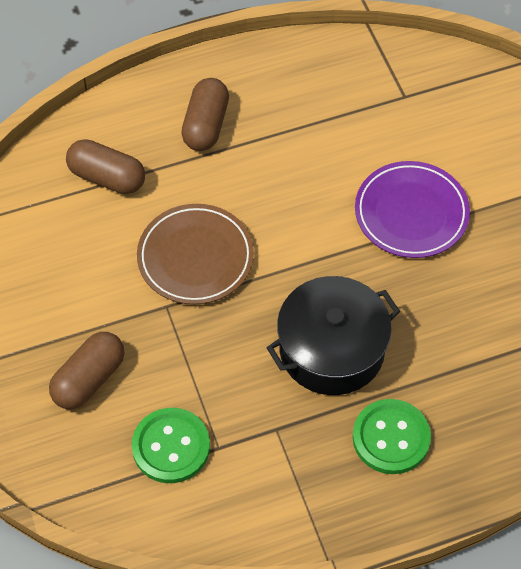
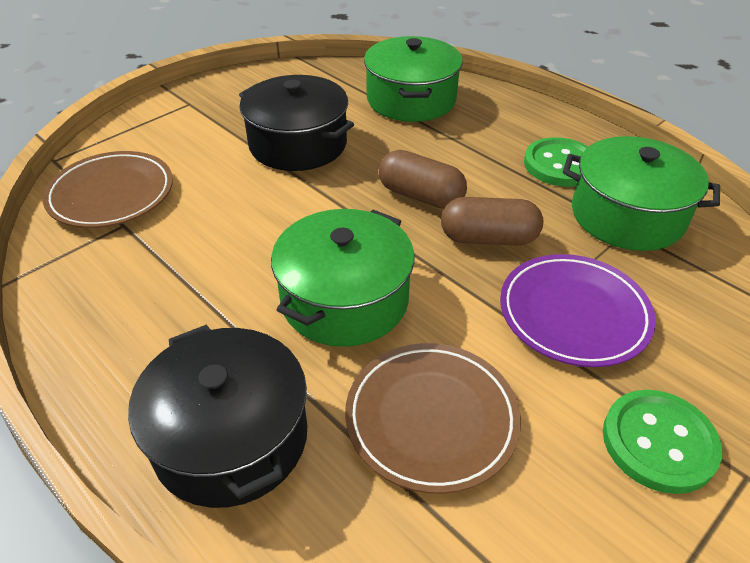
black pot: [267,276,400,395] = 1 -> [128,325,307,508] [239,75,354,171] = 2
brown capsule: [49,332,124,409] [66,139,145,194] [181,78,229,151] = 3 -> [379,150,467,209] [441,197,543,246] = 2
brown plate: [137,204,254,305] = 1 -> [43,151,173,228] [345,343,521,494] = 2
green pot: none = 0 -> [271,209,415,347] [364,36,463,122] [563,136,720,251] = 3

